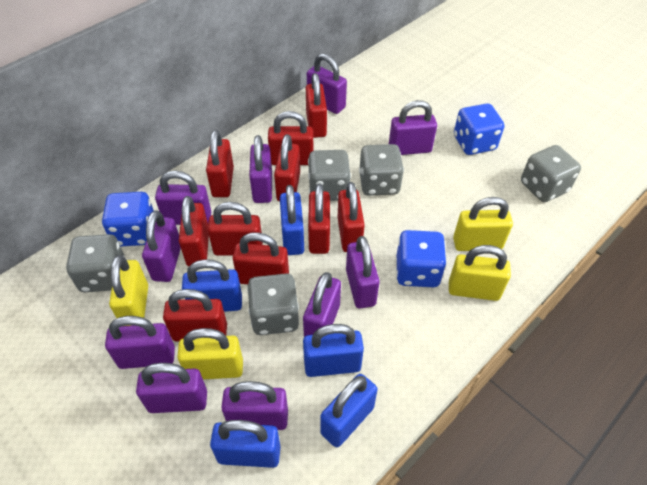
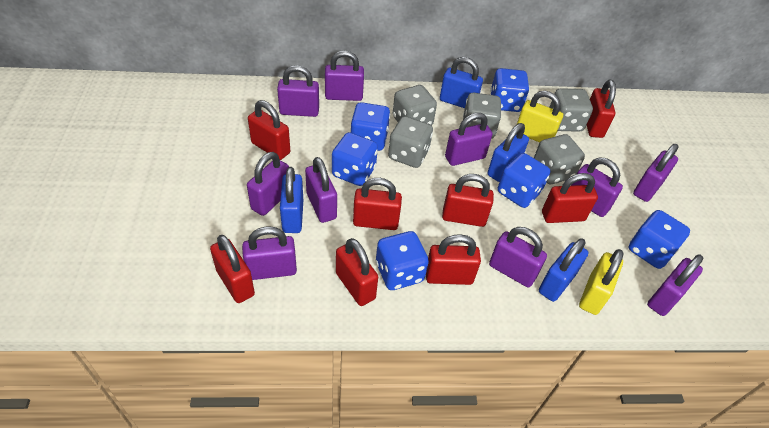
blue dice: [102,192,154,247] [396,230,447,287] [454,103,504,155] = 3 -> [332,132,378,186] [351,102,390,151] [376,231,429,290] [490,68,529,112] [498,153,550,208] [629,210,690,269] = 6
blue padlock: [182,259,242,312] [210,420,281,468] [280,185,304,255] [303,324,364,377] [320,374,378,447] = 5 -> [280,167,303,233] [440,57,483,108] [487,123,529,182] [539,238,588,302] = 4
red padlock: [163,289,227,342] [179,196,209,266] [206,130,234,197] [207,202,263,256] [233,232,289,284] [268,111,314,165] [274,134,300,201] [306,73,327,138] [308,184,330,254] [338,182,365,252] = 10 -> [210,235,255,303] [248,100,290,160] [336,238,378,306] [353,178,402,230] [426,234,481,285] [442,174,494,227] [542,173,598,223] [587,80,616,138] = 8
yellow padlock: [109,255,148,326] [177,328,243,379] [449,245,511,301] [453,197,513,251] = 4 -> [517,91,563,143] [579,249,623,315] = 2

